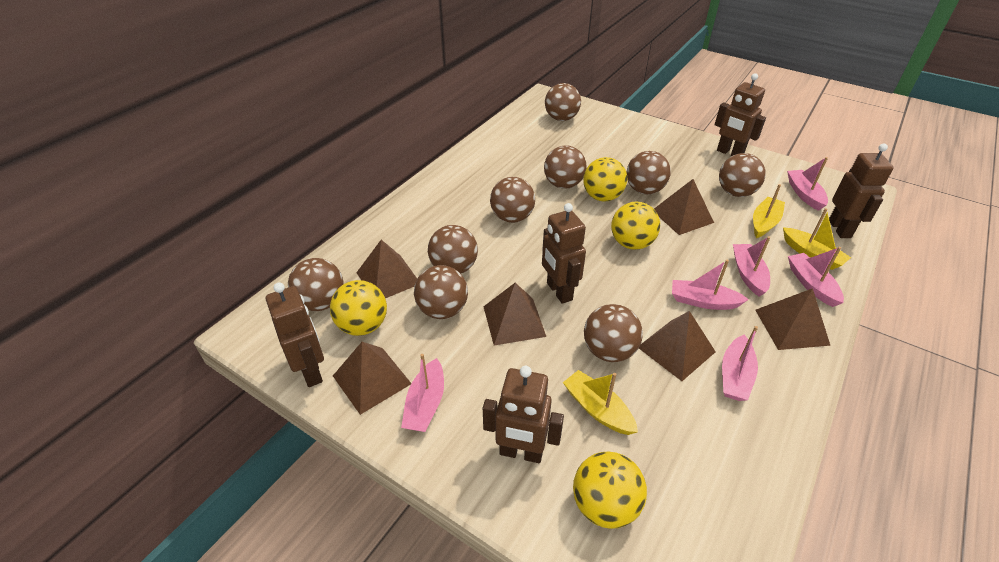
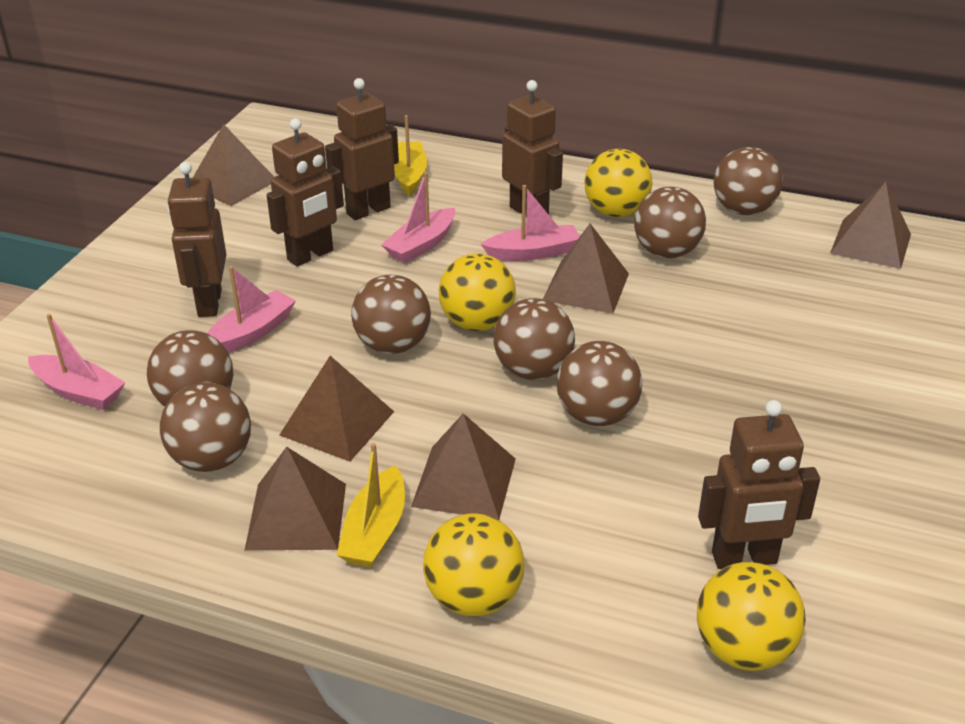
brown ball: [288,258,344,311] [414,265,468,319] [428,225,478,274] [490,177,535,223] [544,145,587,189] [545,83,581,121] [584,304,643,362] [627,151,671,194] [719,153,765,197] = 9 -> [147,330,234,406] [160,382,251,472] [351,275,431,354] [493,298,575,380] [556,341,642,426] [634,187,706,258] [714,147,783,215] = 7
pink boat: [401,354,444,432] [672,260,749,310] [722,326,758,401] [733,236,770,297] [787,157,828,211] [788,247,844,307] = 6 -> [28,314,125,410] [207,266,296,353] [381,172,455,263] [481,185,580,261] = 4
yellow boat: [563,370,638,435] [753,184,785,238] [783,208,851,270] = 3 -> [337,443,405,568] [394,115,427,196] = 2

